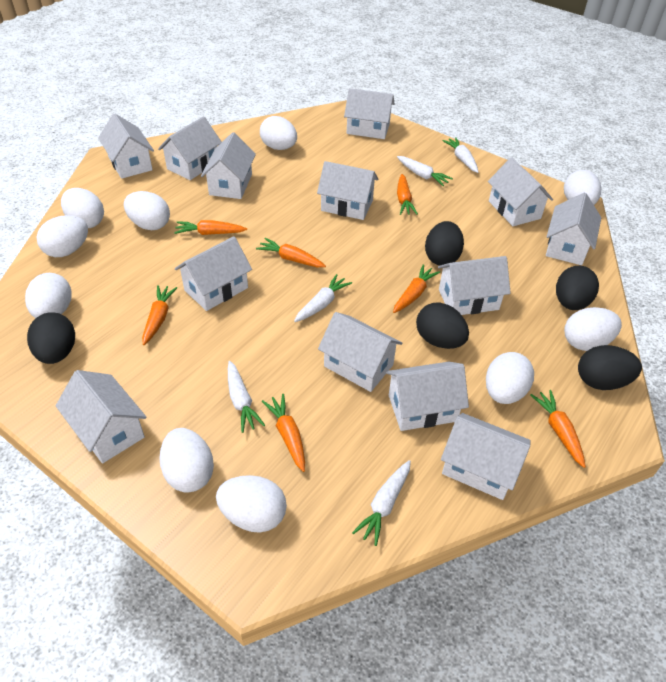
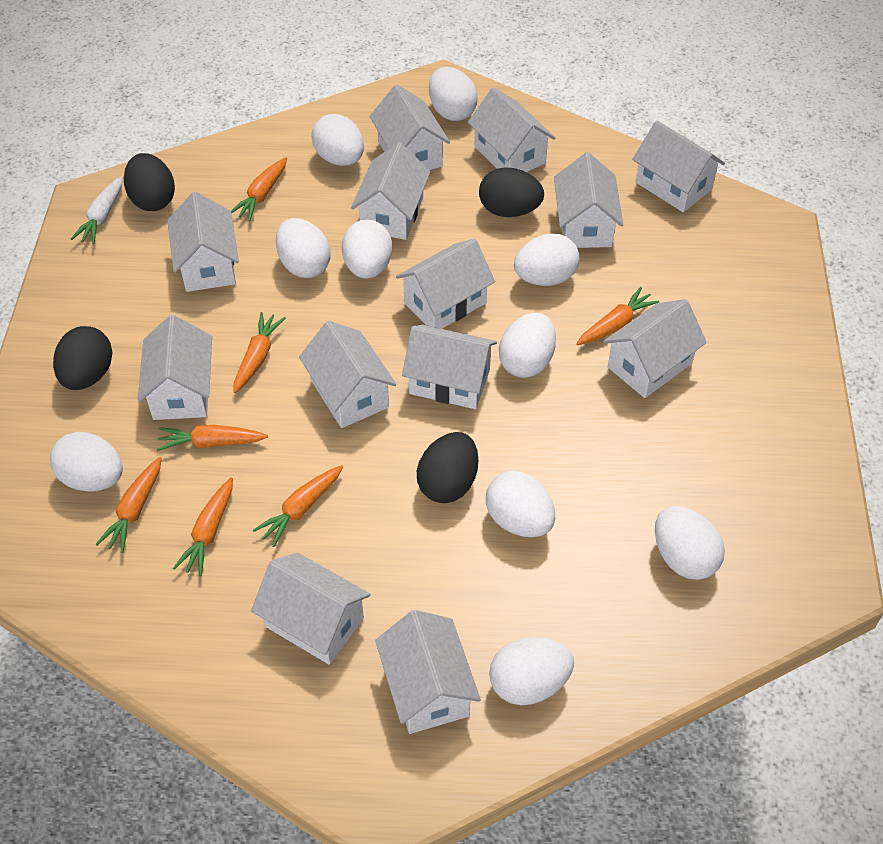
black egg: [27,312,75,364] [416,302,469,349] [425,221,464,265] [556,266,599,310] [578,345,642,390] = 5 -> [53,326,112,390] [124,153,175,211] [417,432,478,503] [479,167,544,217] = 4
white carrot: [228,361,265,433] [294,274,352,322] [352,460,411,546] [397,156,453,186] [442,137,478,173] = 5 -> [71,176,123,244] = 1

